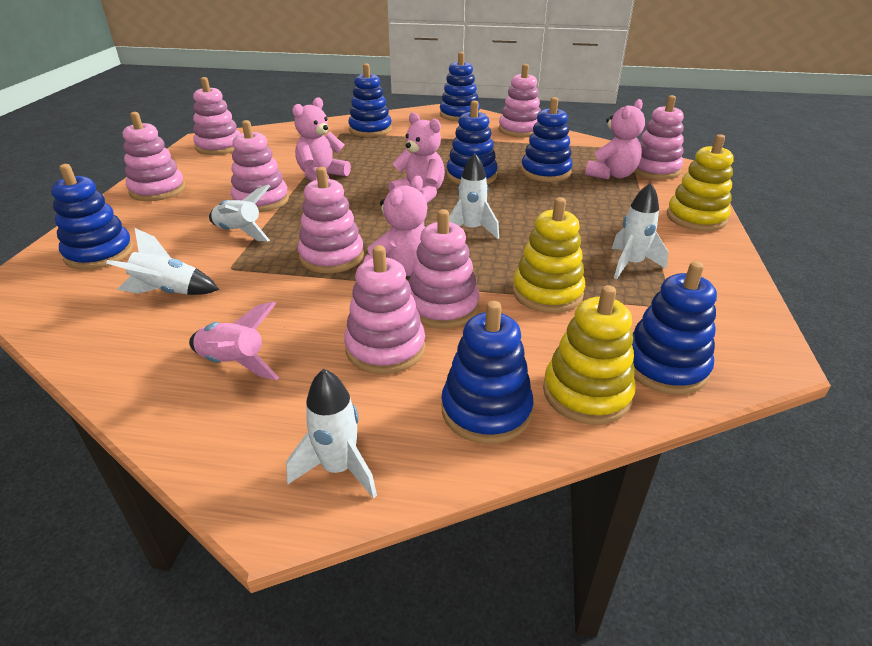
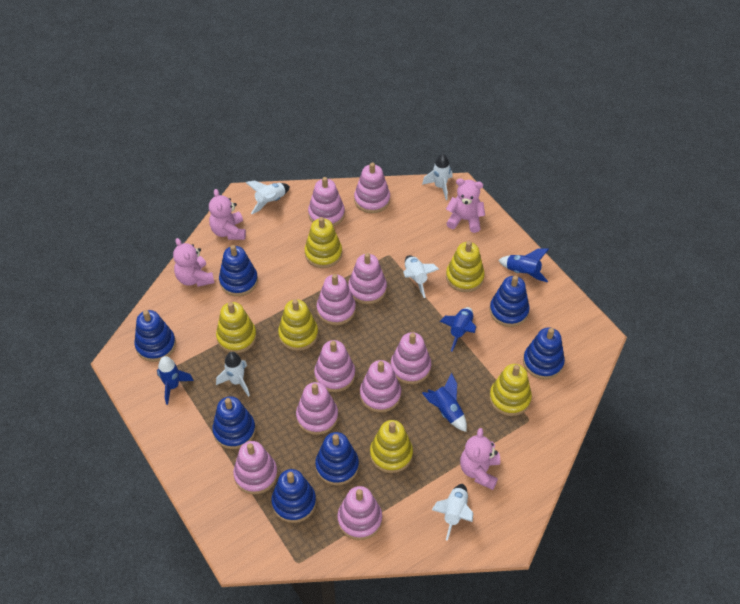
blue rocket: none = 0 -> [157,356,194,405] [422,373,467,432] [440,307,476,352] [498,248,549,282] = 4
pink rocket: [189,301,279,380] = 1 -> none = 0
pink stacking toy: [123,112,185,201] [193,77,240,155] [231,120,289,212] [298,167,364,273] [344,245,425,374] [409,209,479,328] [499,64,541,137] [634,95,684,180] = 8 -> [233,441,278,494] [296,382,338,435] [308,177,345,227] [314,340,355,392] [317,274,356,325] [337,486,382,540] [348,253,387,304] [354,162,390,213] [360,360,401,413] [391,332,431,384] = 10
yellow stacking toy: [513,197,585,313] [543,285,636,425] [667,134,734,231] = 3 -> [216,302,257,353] [278,299,318,351] [304,217,342,268] [370,420,413,473] [446,241,485,292] [489,364,532,416] = 6

